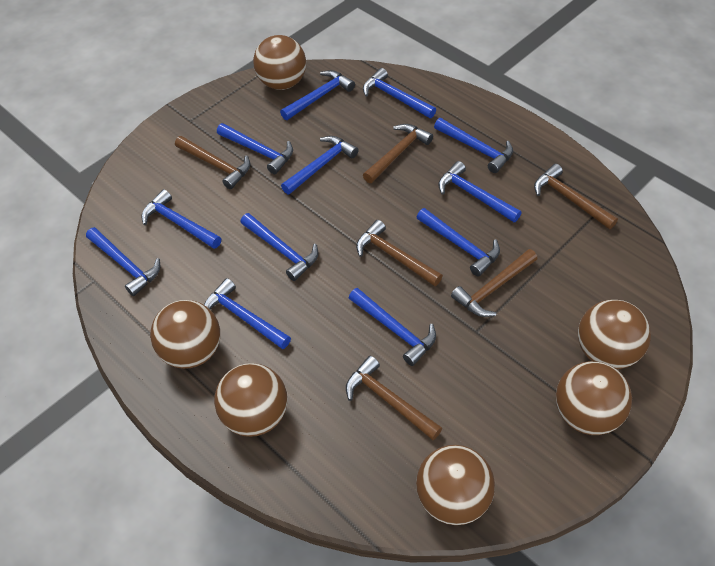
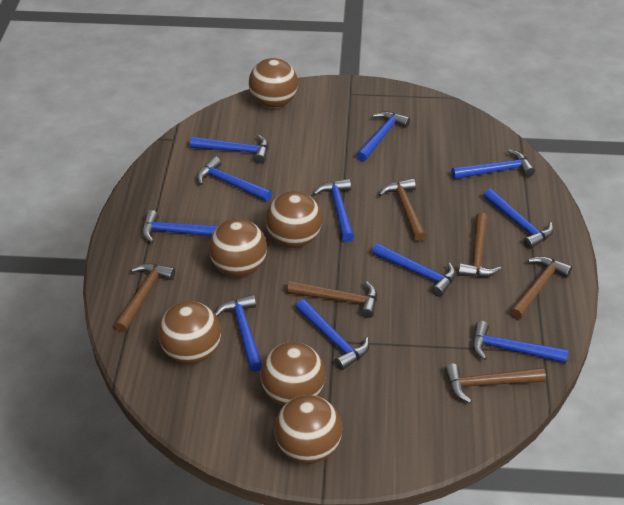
blue hammer: [86,227,160,296] [141,189,221,249] [204,278,291,349] [217,123,293,174] [241,213,318,281] [280,70,355,120] [281,136,358,194] [349,288,436,366] [363,68,436,118] [416,208,500,277] [434,118,513,173] [438,161,521,222] = 12 -> [142,210,218,243] [190,135,268,164] [197,156,272,202] [215,294,262,372] [295,299,369,370] [313,179,354,242] [356,111,410,162] [372,243,456,297] [452,150,535,179] [473,321,568,363] [484,189,554,249] = 11

